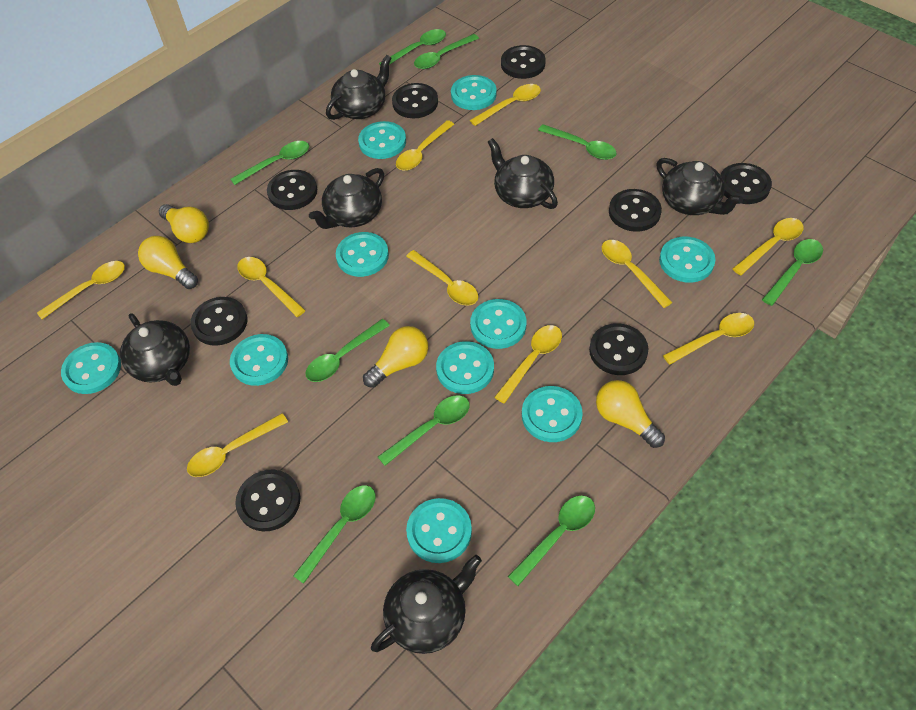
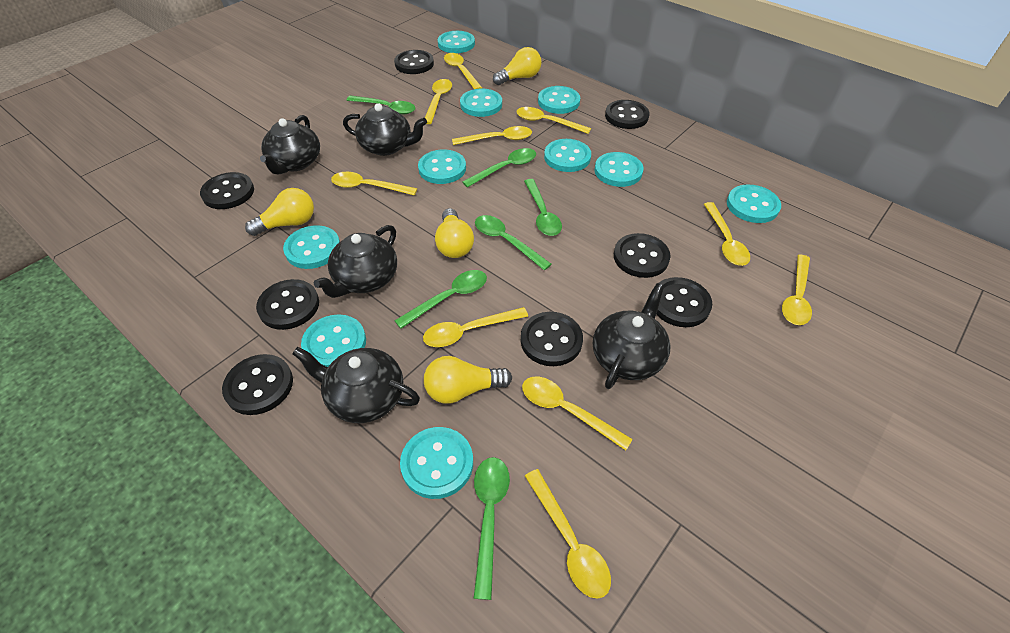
black teapot: [120,313,190,386] [309,168,384,229] [326,55,392,120] [371,555,482,654] [488,138,558,209] [656,158,743,215] = 6 -> [260,115,320,175] [292,347,420,423] [314,225,397,298] [343,103,427,156] [593,283,670,389] = 5
green spoon: [231,141,309,185] [293,485,376,584] [306,319,390,382] [378,395,470,466] [379,29,446,65] [414,34,479,69] [507,495,595,586] [538,124,617,160] [762,239,823,306] = 9 -> [346,95,415,114] [395,270,487,329] [463,148,536,188] [474,457,510,600] [475,215,552,270] [524,179,562,236] = 6

